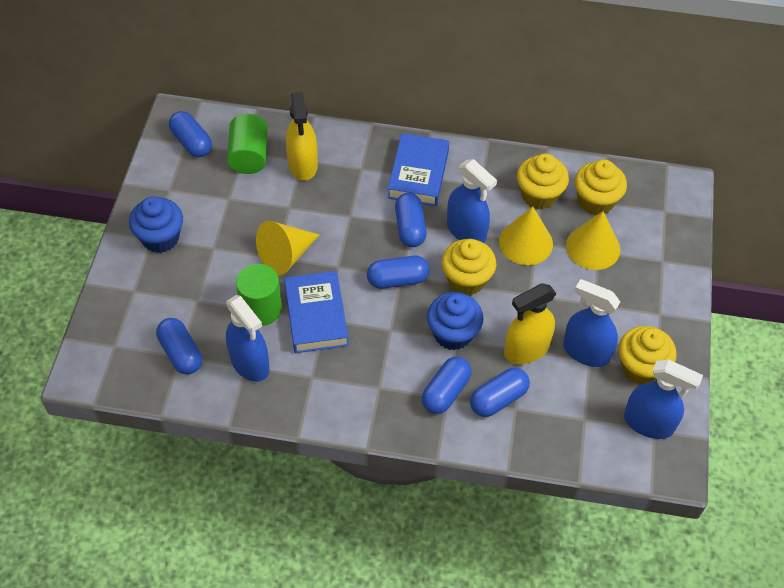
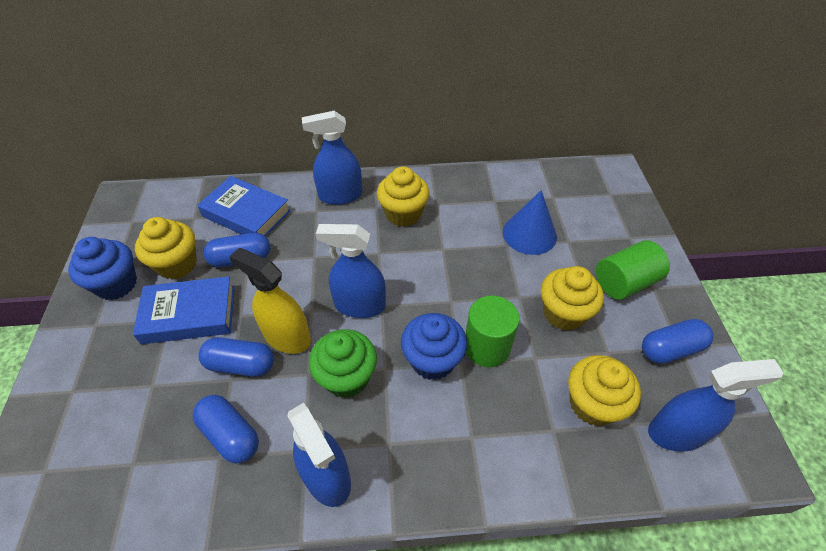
blue capsule: [156,318,202,374] [169,111,212,157] [367,256,429,289] [395,193,427,247] [422,357,472,414] [470,368,530,417] = 6 -> [193,395,259,464] [198,337,274,377] [203,233,271,267] [642,319,713,364] = 4
blue cone: none = 0 -> [503,190,557,255] = 1
green cupcake: none = 0 -> [309,329,377,398] = 1
yellow cone: [256,221,319,275] [499,206,553,265] [566,211,620,270] = 3 -> none = 0
yellow spray bottle: [286,92,318,181] [504,284,556,364] = 2 -> [229,248,311,354] = 1

